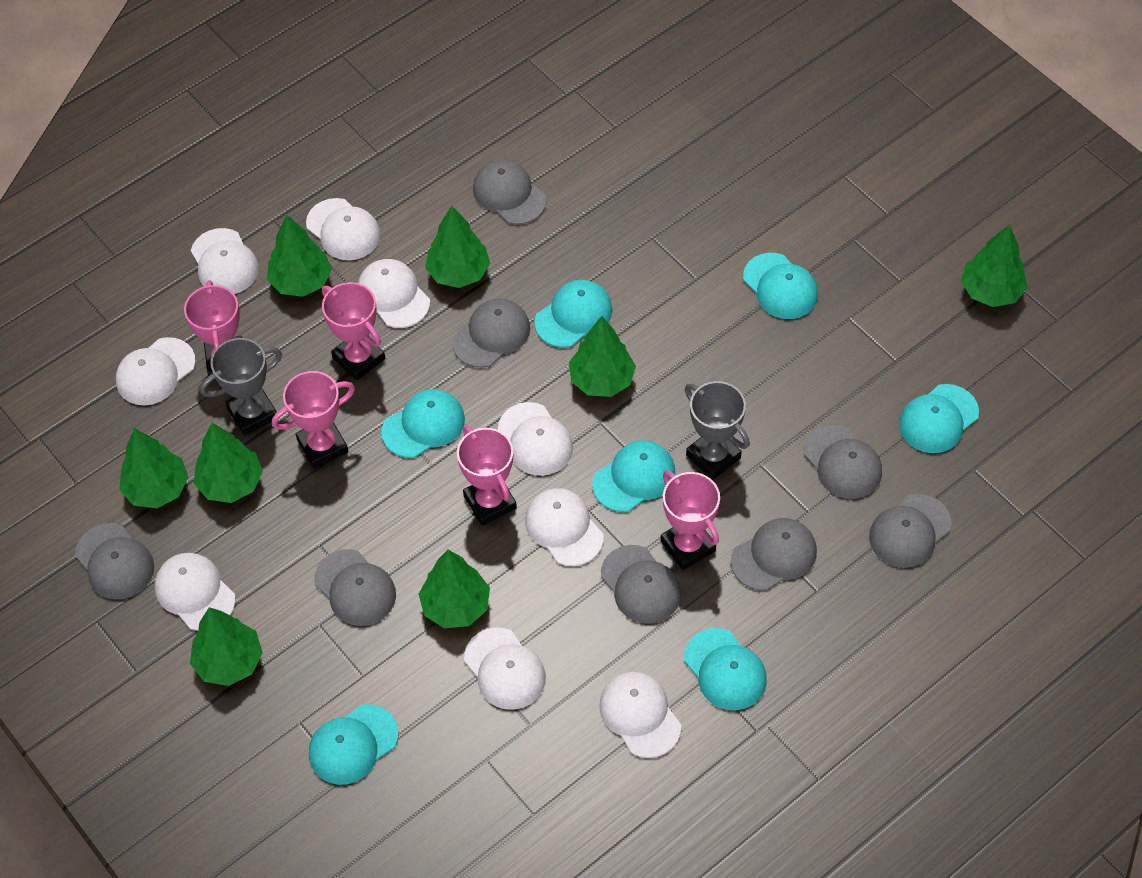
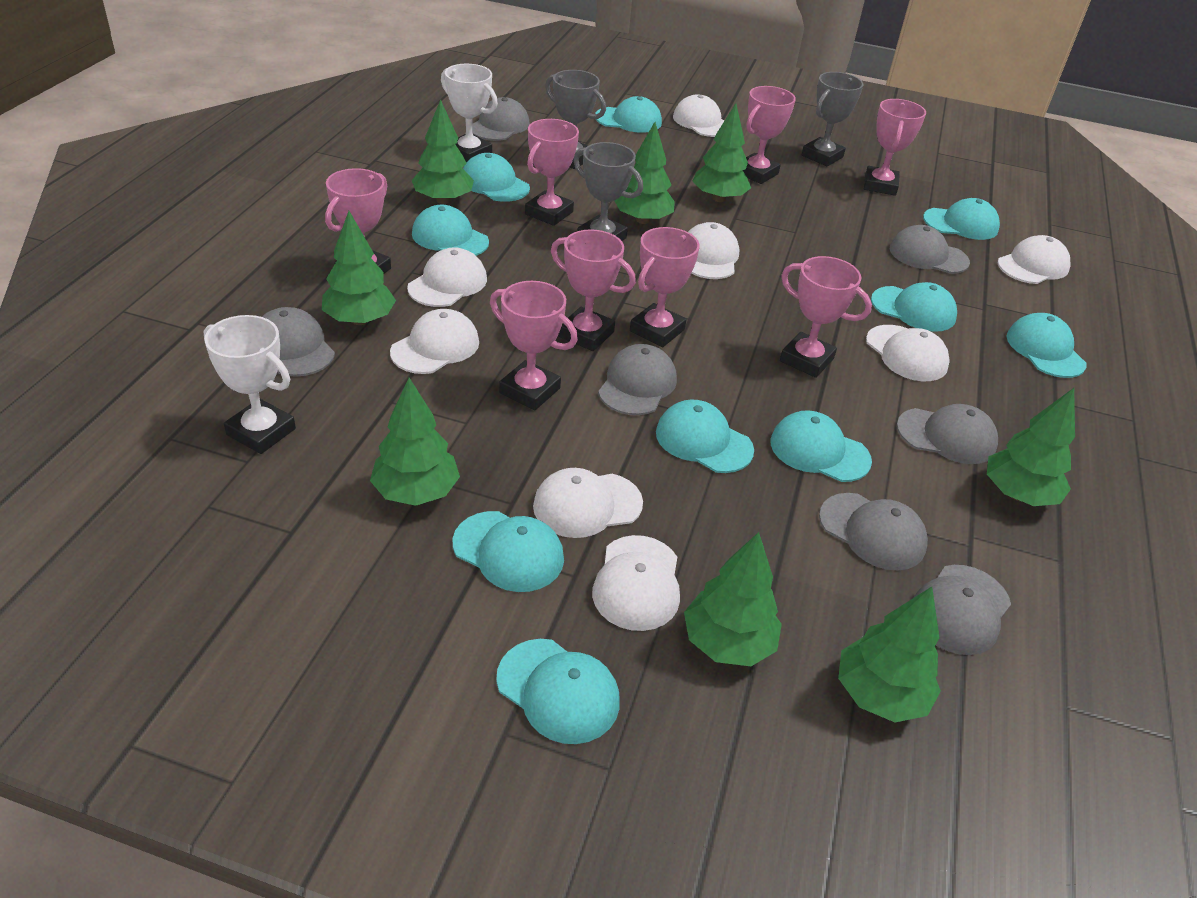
grey cap: [75,523,154,599] [314,549,396,626] [452,298,530,368] [473,160,547,225] [601,545,681,624] [731,518,817,591] [804,425,882,499] [869,494,952,568] = 8 -> [262,307,335,377] [472,97,530,141] [598,344,677,415] [819,493,928,570] [890,225,970,274] [897,404,998,464] [914,565,1011,655] = 7
grey trophy: [200,338,282,436] [685,381,750,480] = 2 -> [545,70,606,169] [573,142,643,241] [802,72,863,167] = 3
pink trophy: [184,280,242,376] [272,371,355,469] [322,282,385,381] [457,425,517,526] [660,470,720,570] = 5 -> [325,168,391,274] [490,281,578,410] [525,119,579,226] [551,229,636,351] [630,227,700,347] [743,86,796,184] [780,256,872,378] [864,99,926,196] = 8
turquoise cap: [309,704,398,785] [381,389,465,458] [534,280,613,348] [592,440,675,512] [684,628,767,710] [743,253,818,319] [899,384,979,453] = 7 -> [412,204,489,256] [452,511,564,592] [463,153,530,202] [496,639,620,744] [595,96,662,133] [656,399,754,473] [770,410,872,482] [871,282,957,332] [923,198,1000,240] [1006,313,1087,378] = 10
white cap: [116,337,196,405] [155,553,236,631] [191,228,259,294] [306,198,381,260] [358,259,430,328] [464,627,546,710] [498,402,573,476] [525,488,603,566] [599,672,681,758] = 9 -> [390,309,479,374] [407,248,487,307] [533,468,643,538] [592,535,680,631] [673,95,724,137] [688,222,739,279] [866,325,950,381] [998,235,1071,284] = 8
white trophy: none = 0 -> [204,315,296,454] [441,64,498,163] = 2

